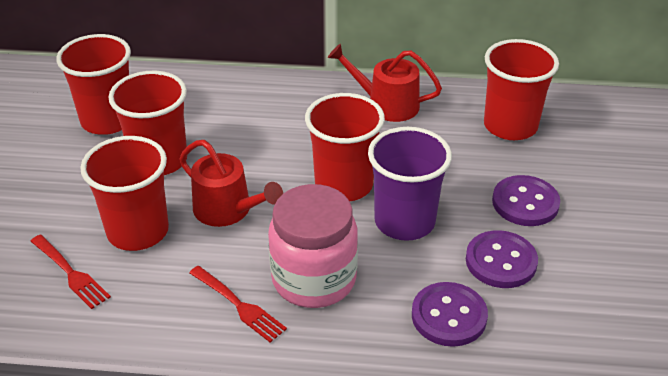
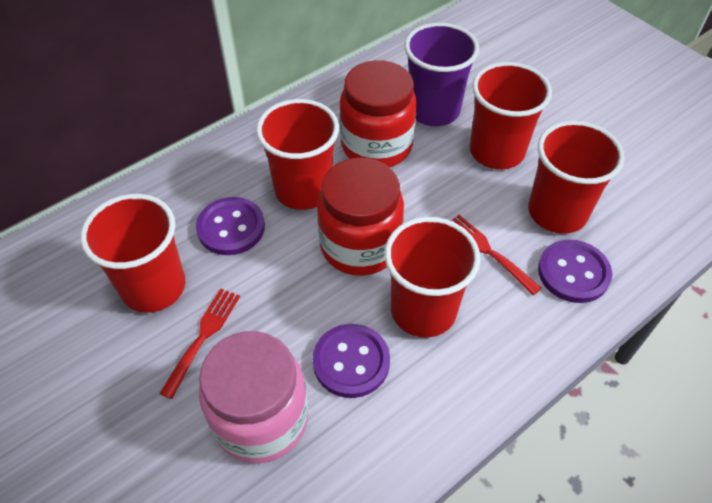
red jar: none = 0 -> [317,158,404,276] [339,60,417,167] = 2
red watering can: [179,140,283,227] [328,44,442,122] = 2 -> none = 0

